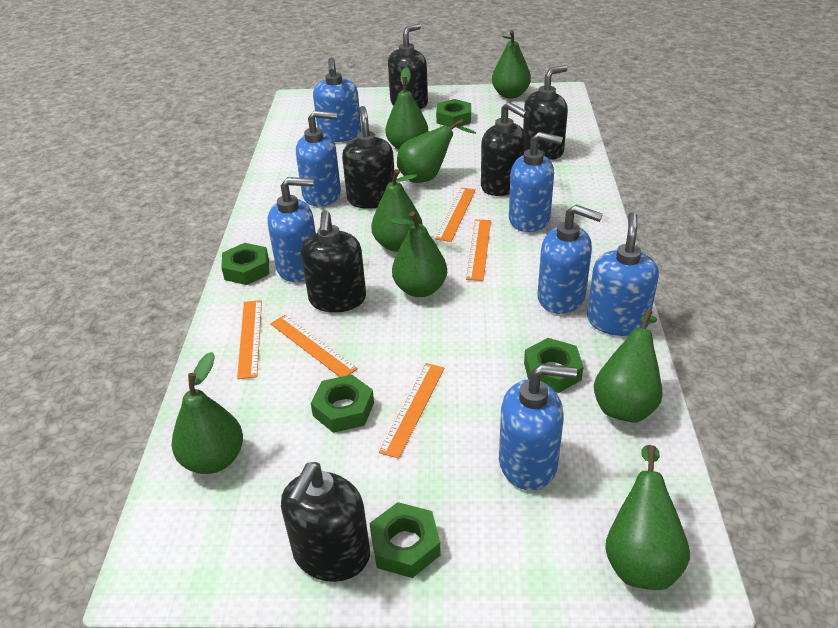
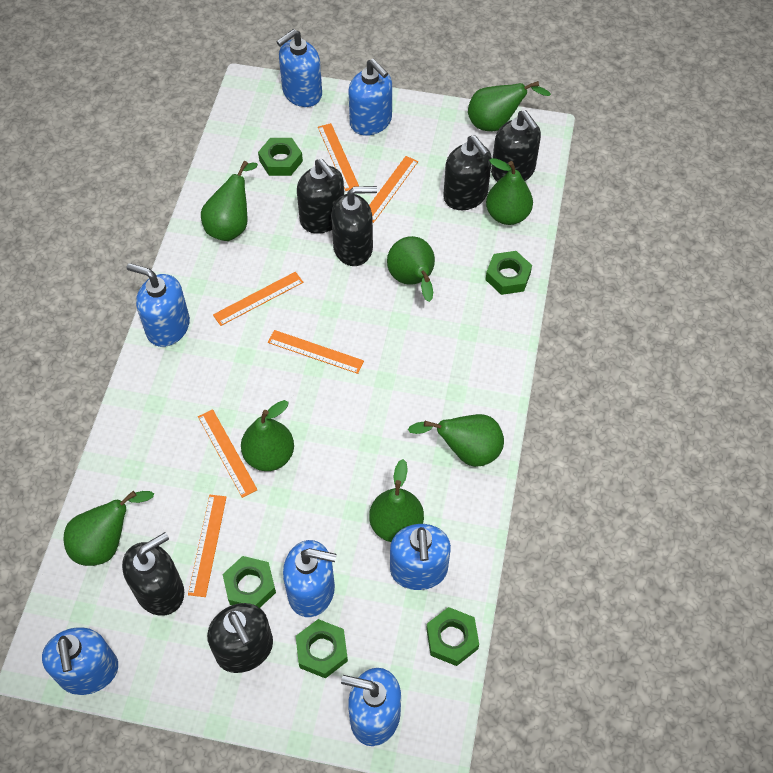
orange ruler: [237,300,262,379] [270,315,358,377] [379,363,444,459] [436,187,476,242] [466,219,491,281] = 5 -> [188,495,226,597] [198,409,258,498] [213,272,303,326] [268,330,364,374] [318,123,359,191] [369,156,418,223] = 6

